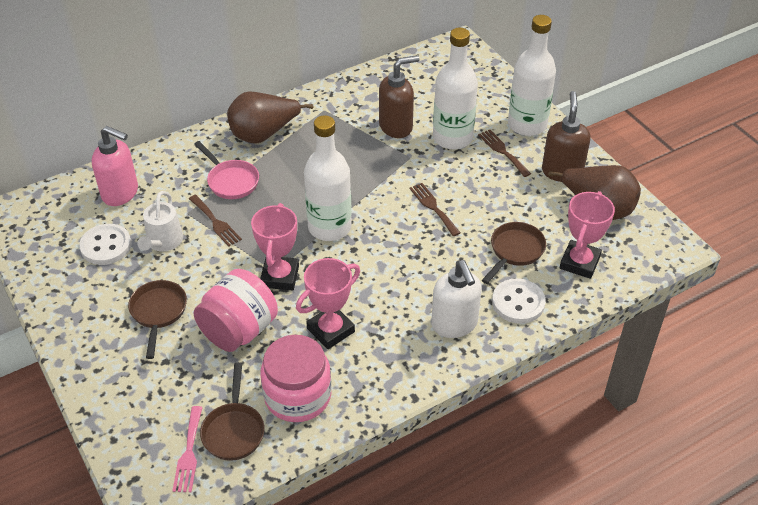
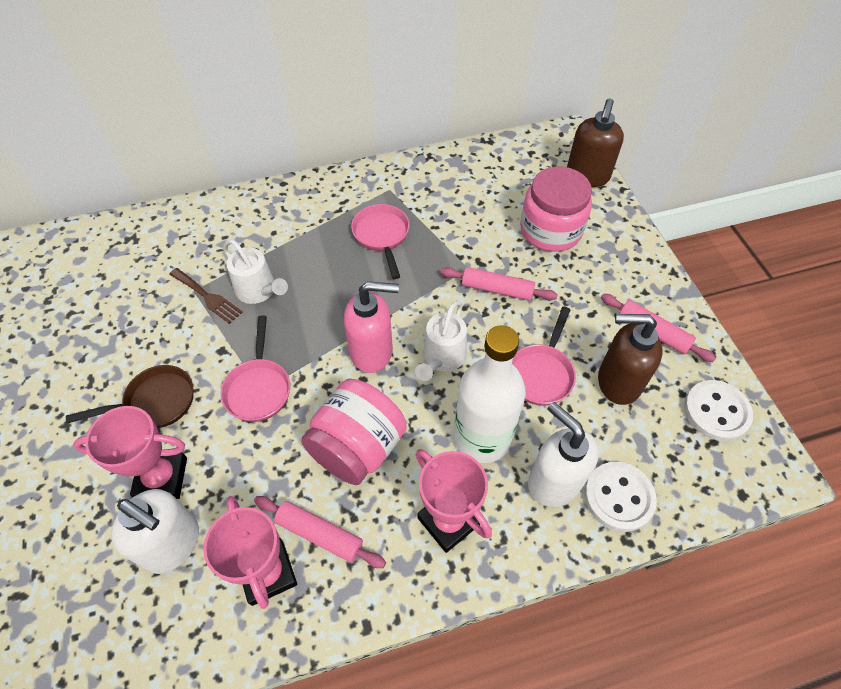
brown fork: [189,195,242,247] [409,183,461,236] [478,130,531,177] = 3 -> [169,268,243,324] = 1
brown pan: [128,280,187,359] [200,362,265,461] [482,222,546,284] = 3 -> [66,365,194,428] = 1
brown pear: [227,91,313,144] [548,165,641,220] = 2 -> none = 0
pink fork: [172,406,203,492] = 1 -> none = 0
pink pan: [195,141,259,199] = 1 -> [220,315,290,422] [351,204,410,279] [512,307,576,406] = 3
pink rolling pin: none = 0 -> [254,496,386,568] [440,267,558,301] [601,294,716,362] = 3
white bottle: [304,115,352,241] [433,28,478,149] [508,15,556,136] = 3 -> [454,325,526,463] = 1
white soap dispenser: [431,260,482,338] = 1 -> [111,489,199,574] [528,402,599,507] = 2
white watering can: [137,191,183,251] = 1 -> [223,239,288,304] [415,301,467,381] = 2

